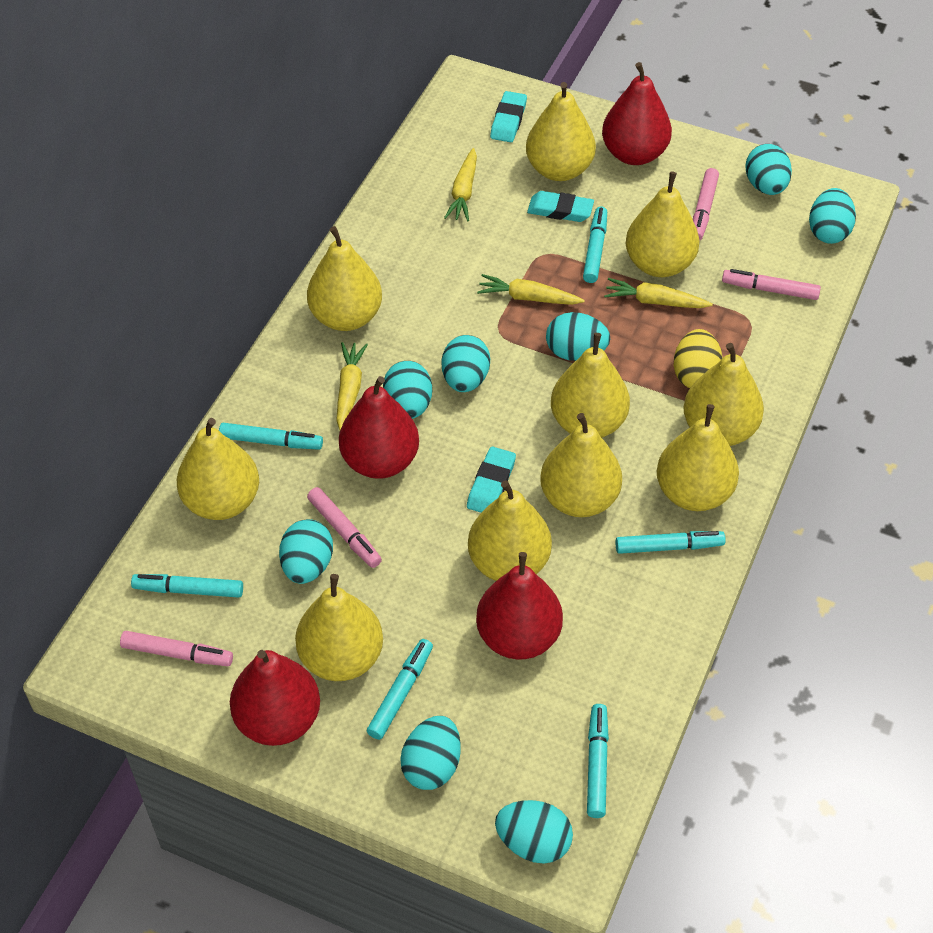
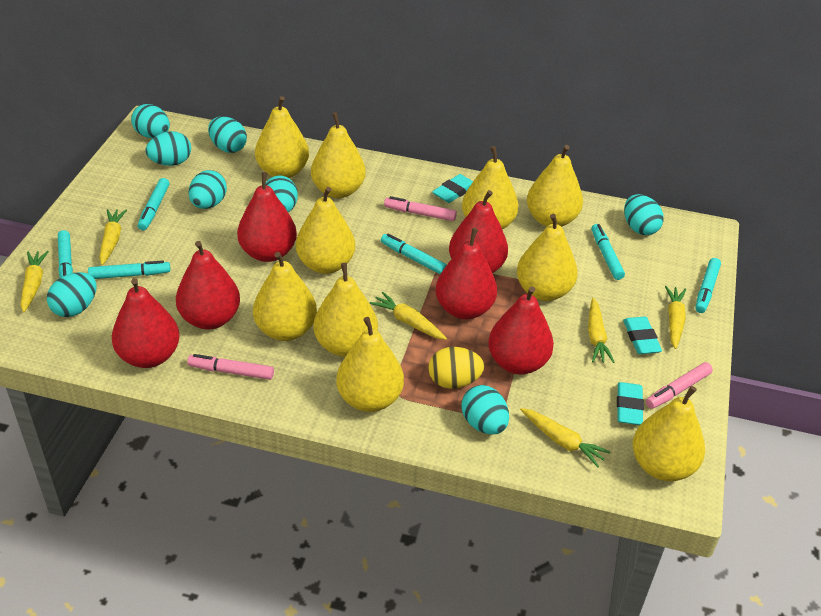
pink marker: [120,631,233,666] [307,487,382,568] [693,168,719,241] [722,269,821,300] = 4 -> [187,354,274,380] [384,196,457,221] [646,362,713,409] = 3
red pear: [230,650,320,746] [339,376,419,479] [476,552,563,660] [602,62,672,165] = 4 -> [112,278,180,368] [176,241,240,329] [237,172,297,262] [435,228,497,319] [449,190,508,273] [488,286,554,375] = 6
yellow carrot: [336,342,368,430] [444,148,477,221] [477,274,585,305] [604,278,713,308] = 4 -> [21,251,49,312] [99,209,127,265] [369,292,447,340] [520,408,610,467] [588,298,615,363] [665,286,686,349] = 6

